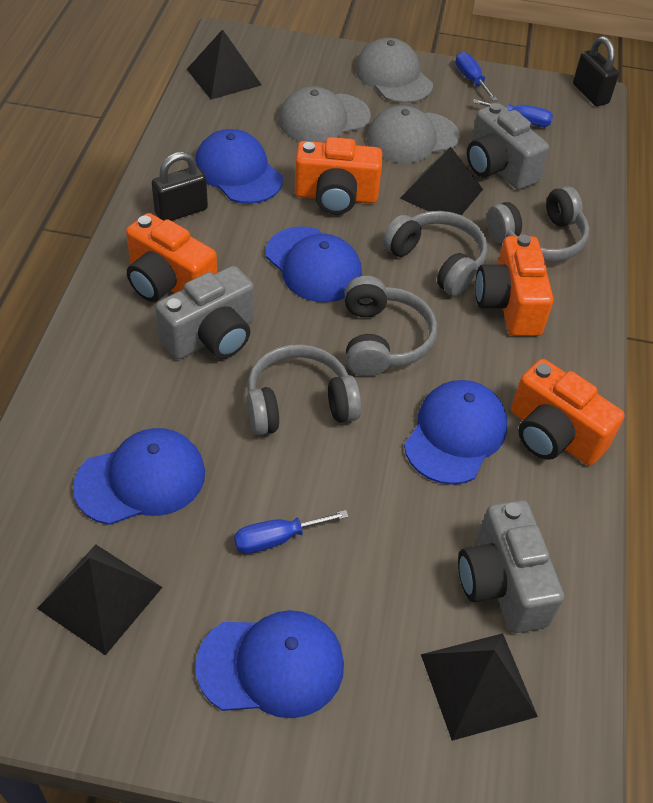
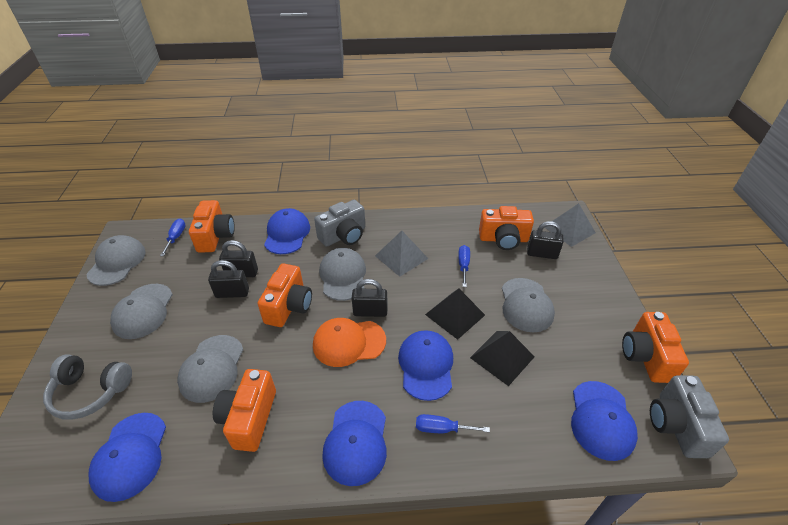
black padlock: [152,152,208,221] [573,36,619,106] = 2 -> [208,260,249,298] [219,240,258,277] [352,279,388,317] [527,221,564,259] = 4
black pyramid: [37,544,163,655] [187,29,262,100] [400,147,483,215] [421,633,538,741] = 4 -> [425,288,485,340] [470,331,535,386] = 2
grey camera: [155,266,254,359] [458,500,564,633] [467,103,549,190] = 3 -> [314,200,365,247] [650,375,729,458] = 2
grey cap: [278,86,371,143] [355,38,433,103] [367,105,460,163] = 3 -> [87,235,146,286] [110,284,173,339] [177,335,243,403] [319,248,366,301] [502,278,555,333] = 5
grey headphones: [247,344,361,435] [344,276,437,376] [382,211,488,296] [487,186,589,262] = 4 -> [43,354,132,420] = 1
grey pyramid: none = 0 -> [375,231,428,277] [545,203,596,247] = 2
orange camera: [126,213,217,302] [295,137,382,214] [475,234,554,336] [511,359,625,466] = 4 -> [189,200,235,253] [213,369,276,452] [258,263,312,327] [479,206,534,250] [622,312,689,383] = 5
orange cap: none = 0 -> [313,318,386,367] = 1

